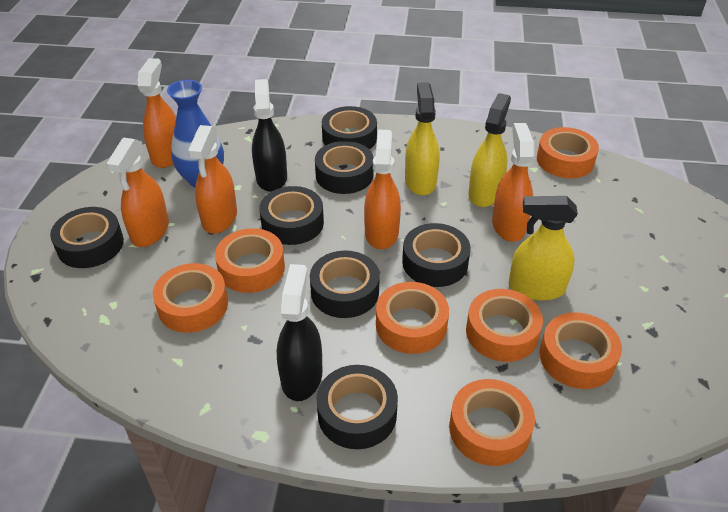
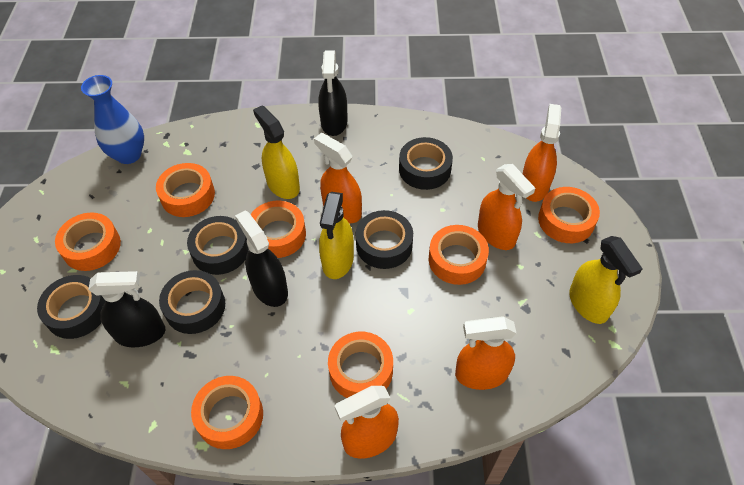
black spray bottle: [252,79,287,192] [277,264,323,401] = 2 -> [88,271,166,347] [235,210,288,307] [318,51,348,136] = 3
black tape: [50,207,124,268] [259,186,324,245] [310,250,380,318] [315,141,374,194] [316,365,398,449] [322,106,377,150] [402,223,471,287] = 7 -> [37,275,106,339] [159,270,225,334] [187,216,249,275] [355,210,413,269] [399,137,453,190] = 5

